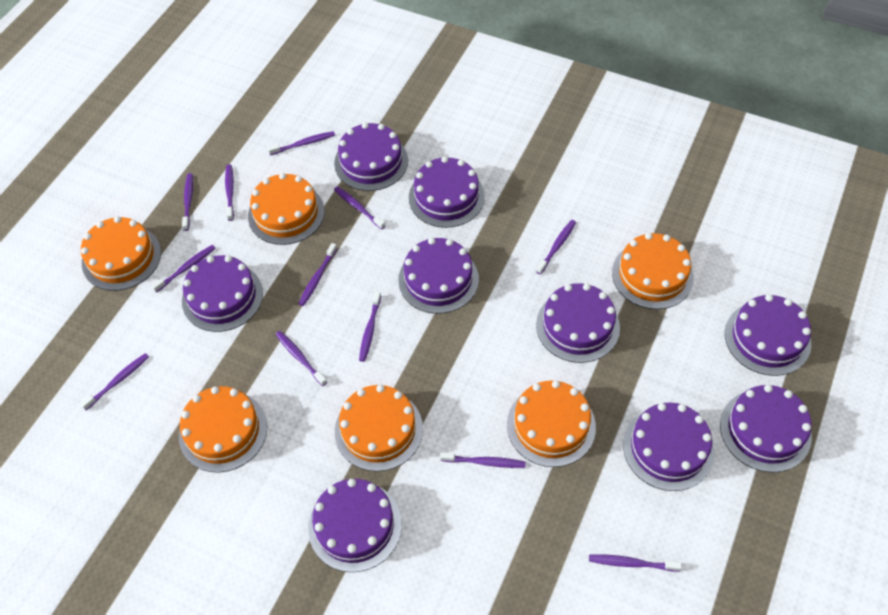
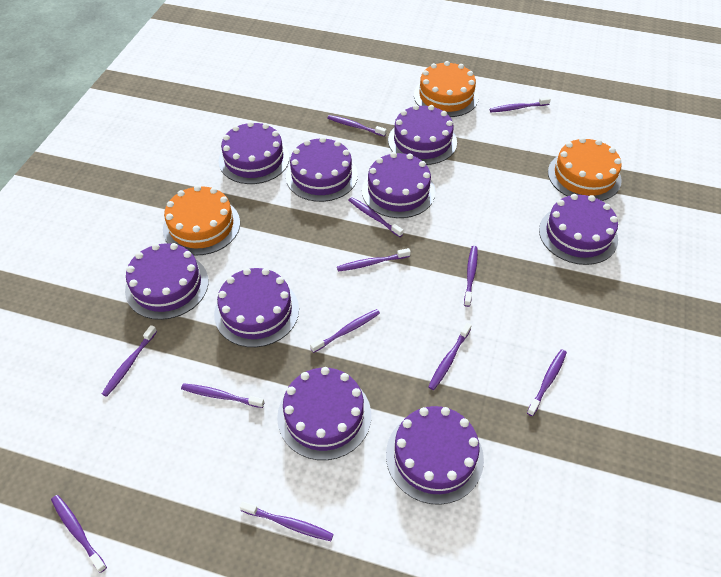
orange cake: [81,216,161,291] [179,386,267,473] [248,173,325,245] [335,385,423,471] [507,380,596,467] [612,233,694,309] = 6 -> [163,185,240,256] [414,61,479,117] [548,137,622,201] = 3

